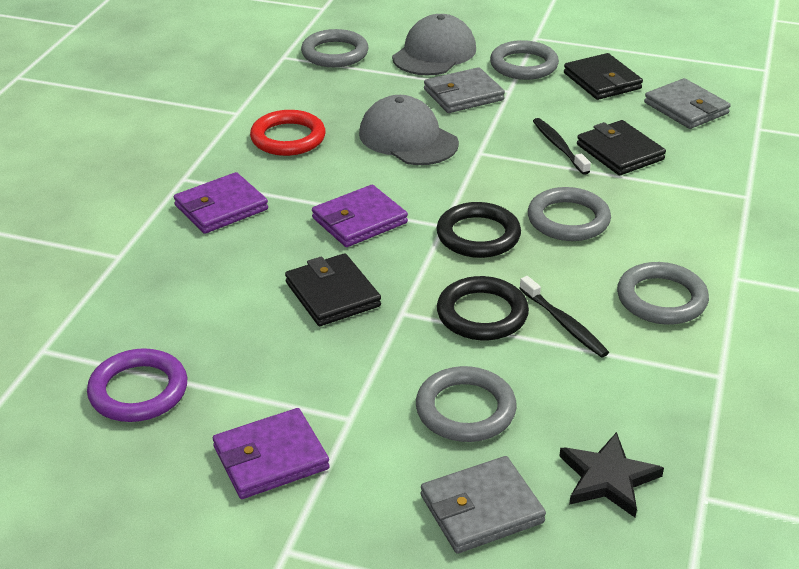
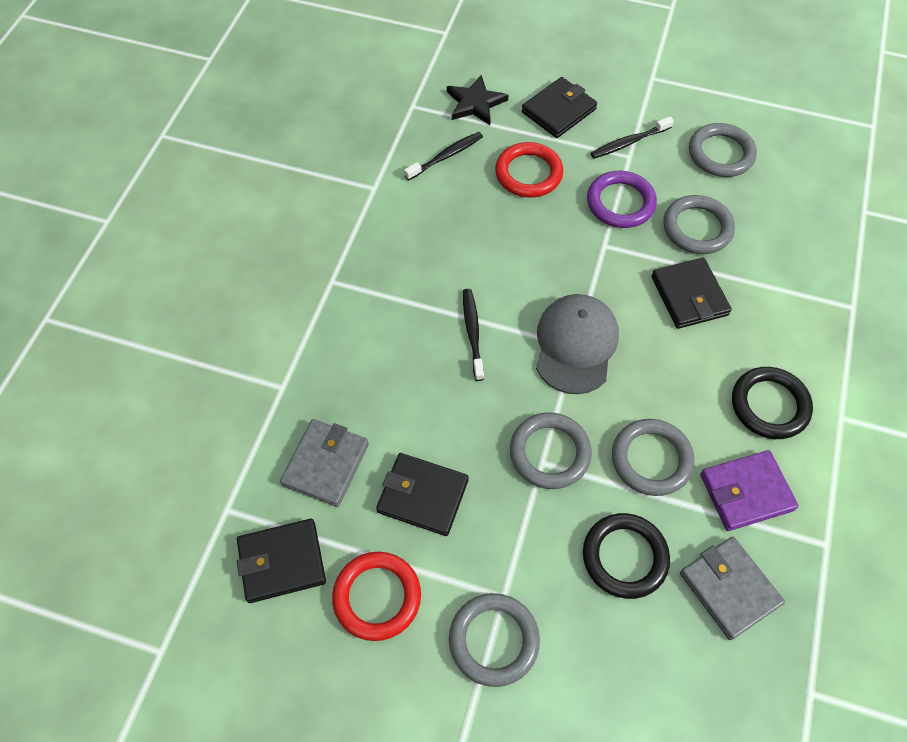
black toothbrush: [519,276,609,358] [533,118,591,175] = 2 -> [404,132,483,180] [463,289,484,381] [591,117,674,159] = 3
black wallet: [285,253,381,326] [564,53,643,100] [577,120,666,176] = 3 -> [237,519,326,603] [376,453,469,536] [522,77,597,138] [651,258,732,329] = 4
grey cap: [359,95,459,165] [392,14,476,75] = 2 -> [536,294,619,394] = 1
grey wallet: [421,456,546,554] [424,67,505,113] [644,78,731,129] = 3 -> [280,419,369,507] [680,537,785,640] = 2
purple wallet: [174,172,268,234] [213,408,330,499] [312,185,408,247] = 3 -> [700,450,799,531] = 1
red ring: [250,110,326,156] = 1 -> [332,552,421,641] [495,142,563,198] = 2

